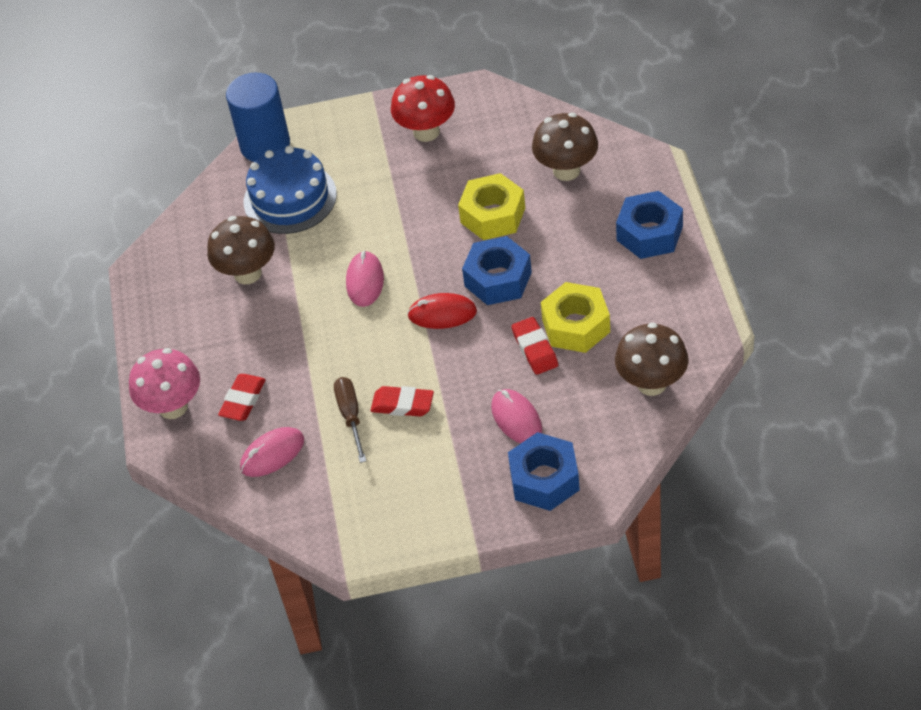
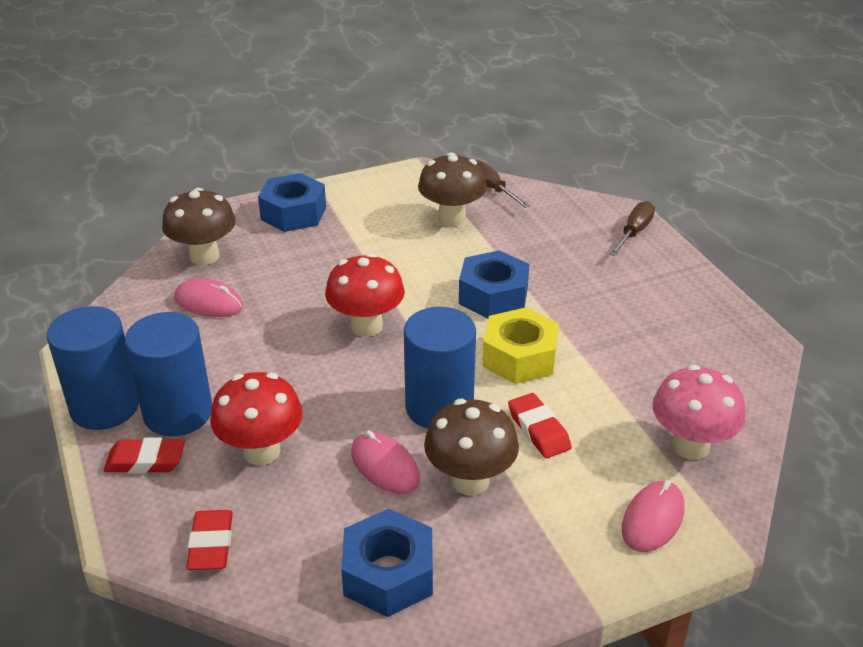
blue cake: [244,146,337,234] = 1 -> none = 0
blue cylinder: [226,73,290,162] = 1 -> [47,306,139,430] [125,312,212,436] [404,307,476,429] = 3
brown screwdriver: [334,377,366,463] = 1 -> [476,160,530,208] [609,201,655,256] = 2
red mouse: [407,293,477,329] = 1 -> none = 0
red mushroom: [391,75,455,142] = 1 -> [210,372,303,465] [325,253,405,337] = 2
yellow nut: [458,173,525,240] [541,282,610,353] = 2 -> [482,307,559,384] = 1

